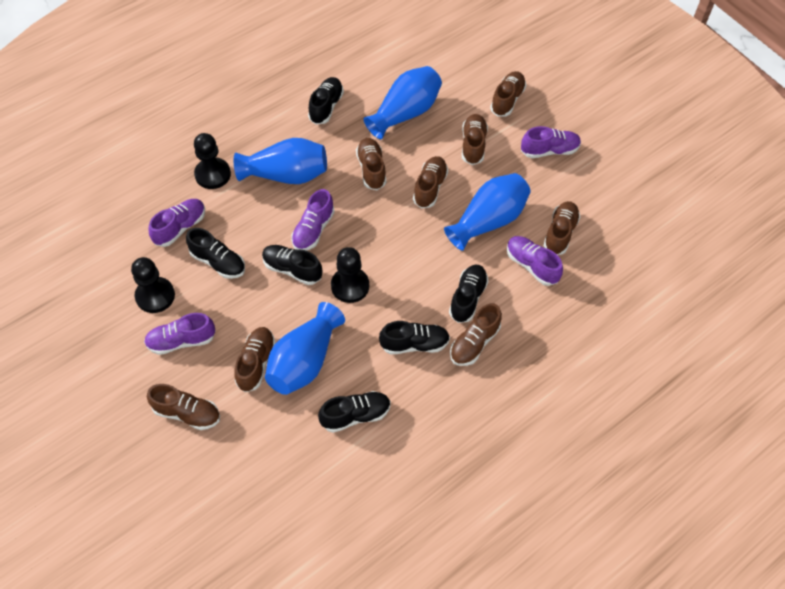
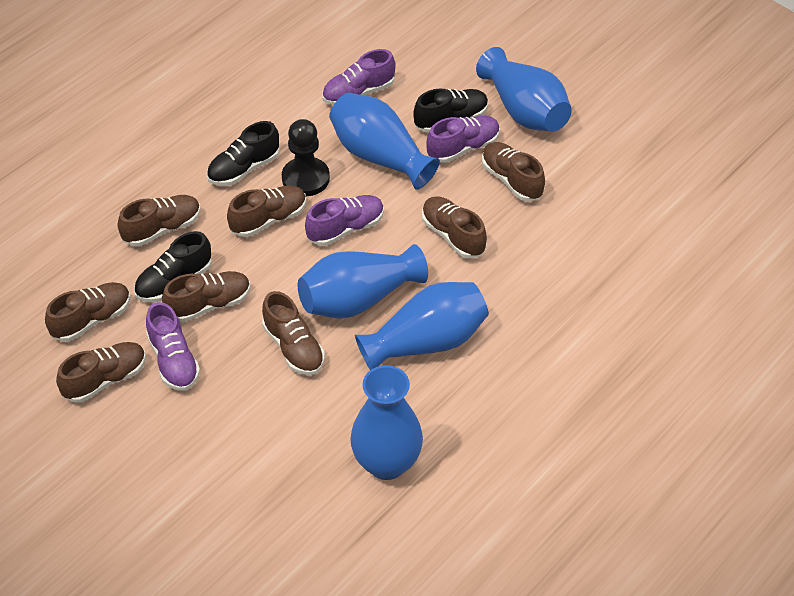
black pawn: [131,257,175,313] [194,133,231,189] [331,247,369,303] = 3 -> [282,119,330,196] = 1
black shoe: [186,228,245,279] [262,245,322,285] [308,77,344,125] [318,391,391,433] [379,321,450,354] [449,264,489,323] = 6 -> [134,231,212,303] [207,121,280,186] [413,89,488,133] = 3
blue vase: [234,138,327,184] [265,302,345,395] [363,66,442,139] [444,173,531,251] = 4 -> [298,244,428,319] [329,93,440,190] [350,365,423,480] [355,282,489,370] [476,47,572,132] = 5
purple shoe: [144,313,215,355] [148,199,205,247] [291,189,335,250] [507,236,563,286] [521,126,581,158] = 5 -> [146,302,200,391] [305,195,384,246] [322,49,395,105] [426,116,500,163] = 4

